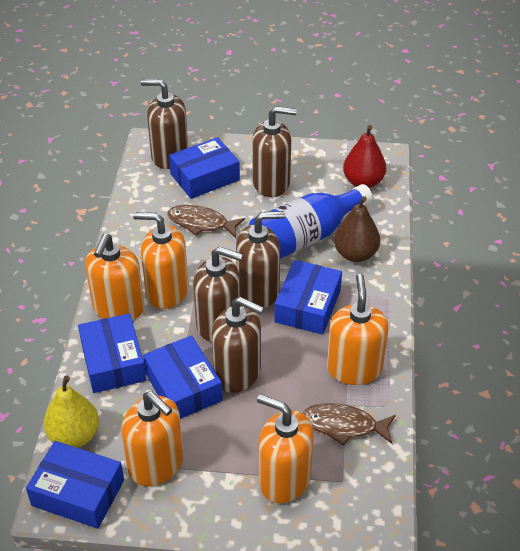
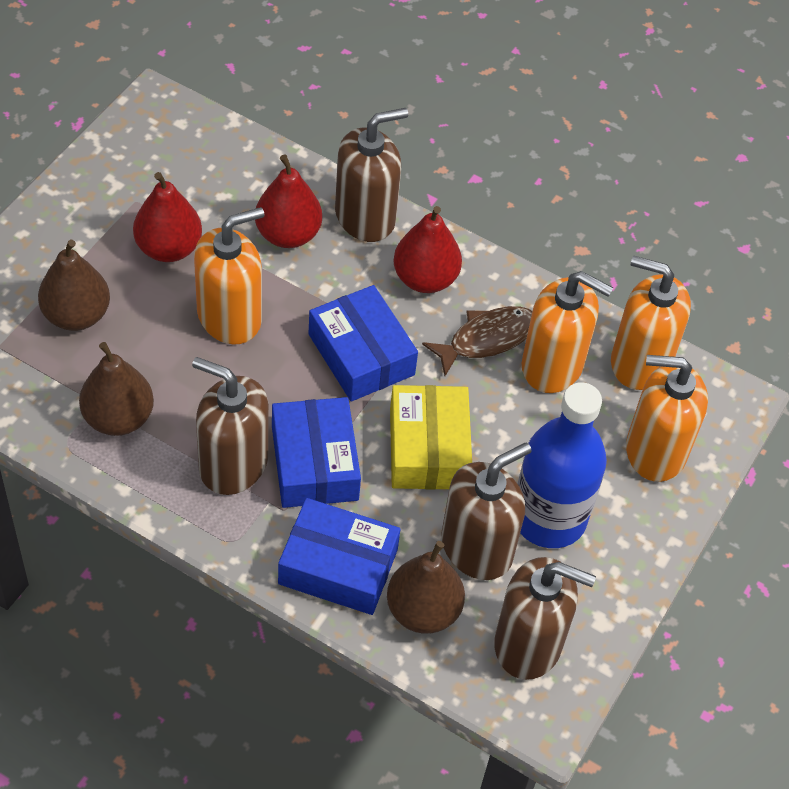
blue box: [26,441,124,529] [78,313,146,393] [143,335,223,419] [169,137,240,199] [274,260,342,335] = 5 -> [272,397,361,508] [278,498,401,615] [308,285,418,402] = 3
brown fish: [167,205,245,238] [303,403,396,446] = 2 -> [422,306,532,376] = 1
brown pear: [334,196,380,262] = 1 -> [38,240,110,331] [79,342,154,436] [387,541,465,634] = 3
brown soap dispenser: [141,79,188,169] [193,247,243,342] [212,297,264,393] [236,211,285,308] [252,106,297,197] = 5 -> [192,357,269,495] [335,108,408,242] [441,443,532,580] [494,557,596,680] = 4
orange soap dispenser: [85,234,144,321] [121,391,184,486] [133,212,188,309] [257,394,314,503] [327,274,389,385] = 5 -> [194,207,264,345] [522,271,613,393] [611,255,691,390] [626,355,708,482] = 4
red pear: [343,125,386,188] = 1 -> [133,172,202,262] [255,155,322,248] [393,206,462,293] = 3
yellow box: none = 0 -> [390,385,472,490] = 1
yellow pear: [43,376,99,448] = 1 -> none = 0

